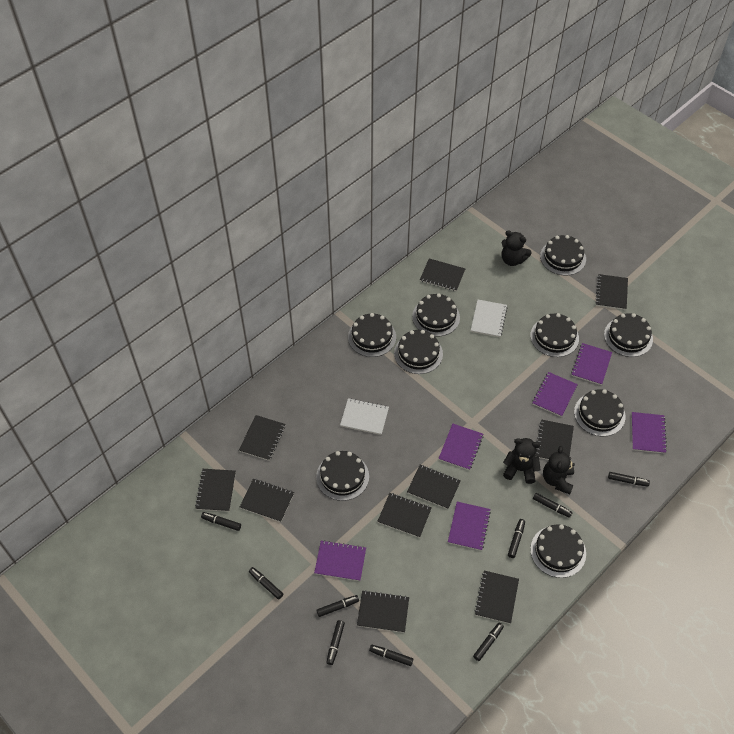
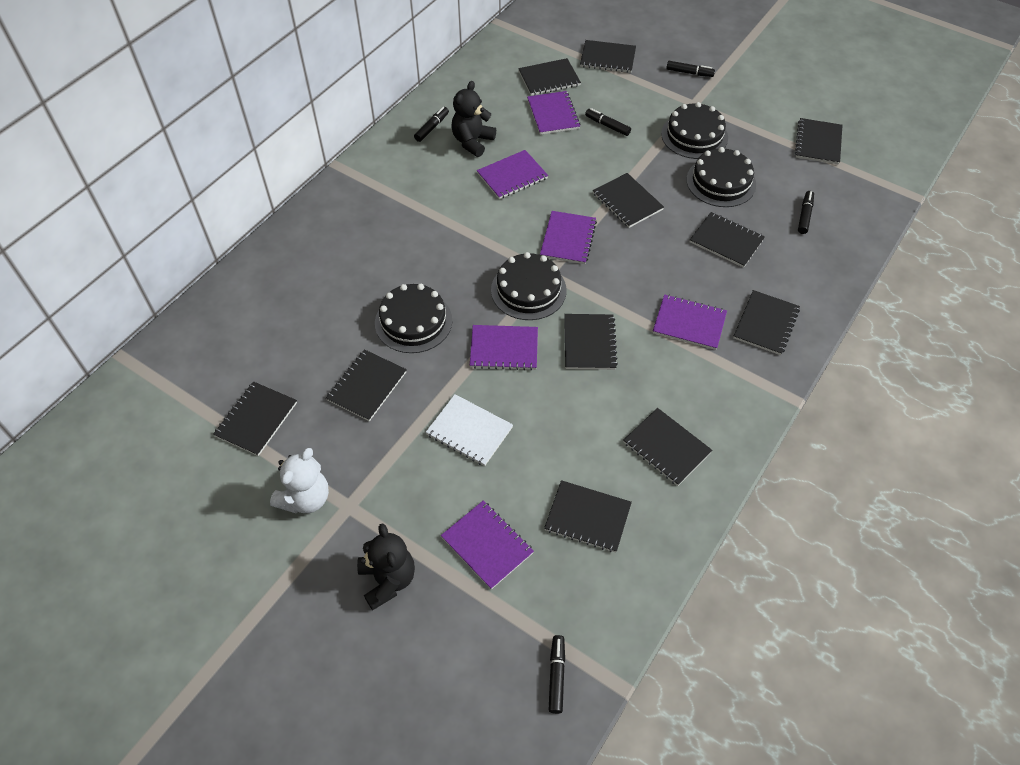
black cake: [316,451,369,501] [348,313,396,357] [394,330,443,374] [412,293,460,337] [530,313,579,357] [530,524,586,578] [540,235,586,276] [574,389,625,436] [604,313,653,357] = 9 -> [375,284,452,353] [491,252,567,320] [661,102,728,159] [687,147,756,207] = 4
black marker: [201,512,241,531] [249,567,283,600] [316,595,359,617] [326,620,345,665] [369,645,413,666] [473,623,504,661] [508,519,525,558] [533,493,572,518] [608,472,650,487] = 9 -> [414,107,449,142] [549,635,565,714] [585,108,631,136] [666,61,715,77] [798,191,814,234] = 5
black notebook: [195,469,236,512] [239,415,285,461] [240,479,294,522] [357,591,409,633] [377,493,432,538] [407,465,461,509] [420,258,465,291] [475,571,519,624] [535,420,574,460] [595,274,628,310] = 10 -> [213,381,297,456] [326,349,407,421] [518,58,581,95] [544,480,632,553] [564,314,618,370] [580,40,636,73] [593,173,664,228] [623,408,713,486] [690,212,765,268] [733,290,800,355] [795,118,843,164] = 11
black teddy bear: [501,230,532,266] [503,438,541,484] [543,446,575,494] = 3 -> [357,523,415,610] [451,81,496,157] = 2
white notebook: [340,398,389,435] [471,300,507,337] = 2 -> [426,394,513,466] = 1
white teddy bear: none = 0 -> [270,448,329,513] = 1

